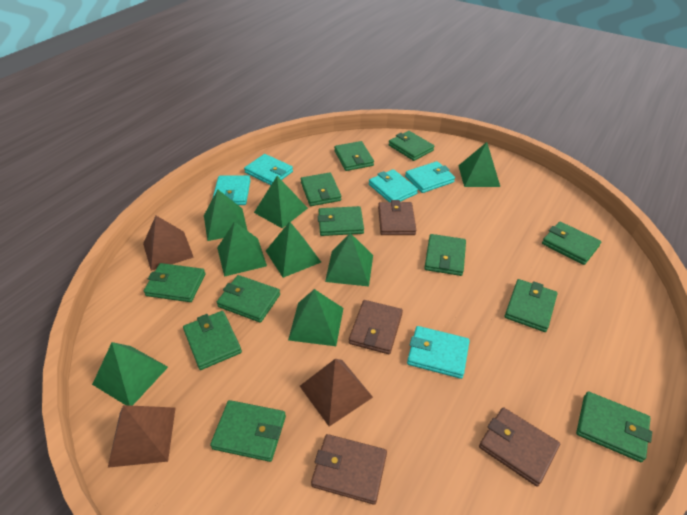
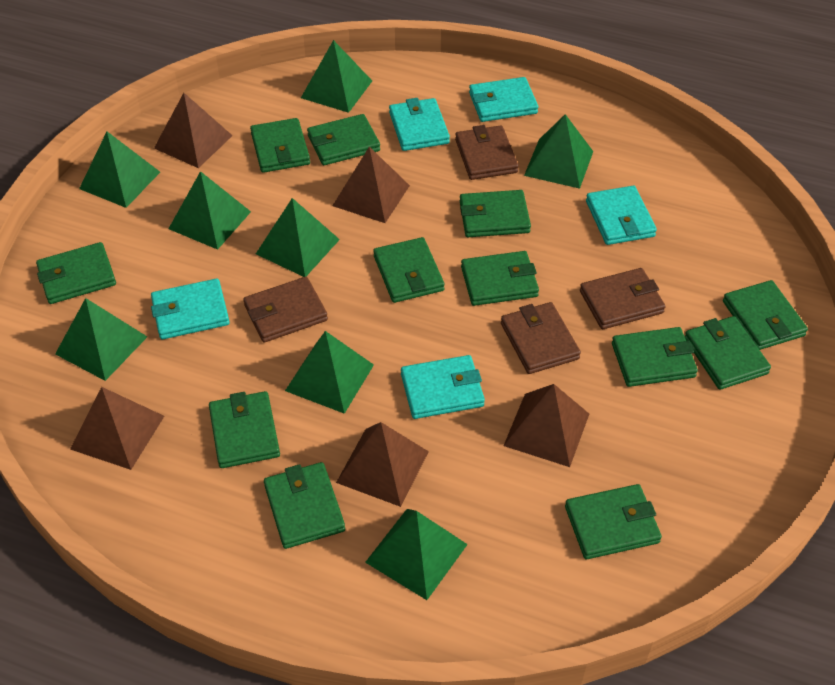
brown pyramid: [108,405,175,468] [143,216,194,271] [300,359,373,426] = 3 -> [70,387,164,470] [154,93,233,168] [332,147,410,223] [336,422,429,507] [504,384,589,467] = 5

